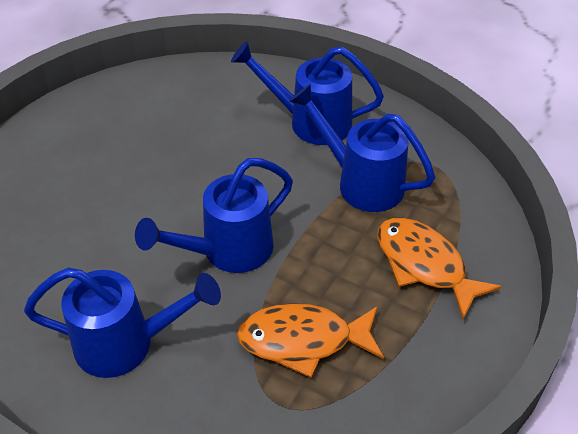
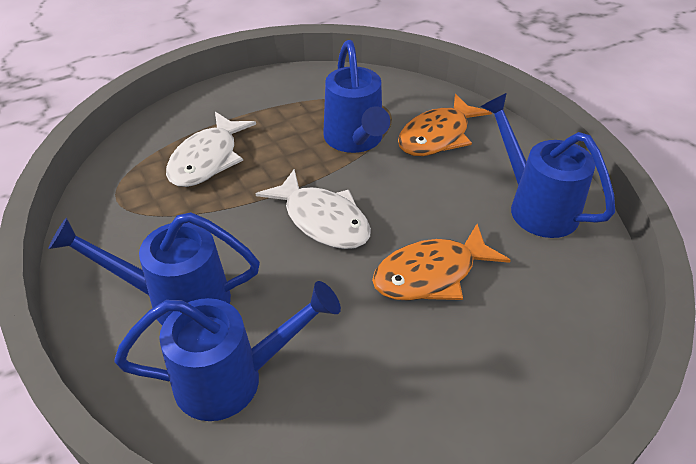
white fish: none = 0 -> [166,112,256,187] [256,169,371,249] = 2

